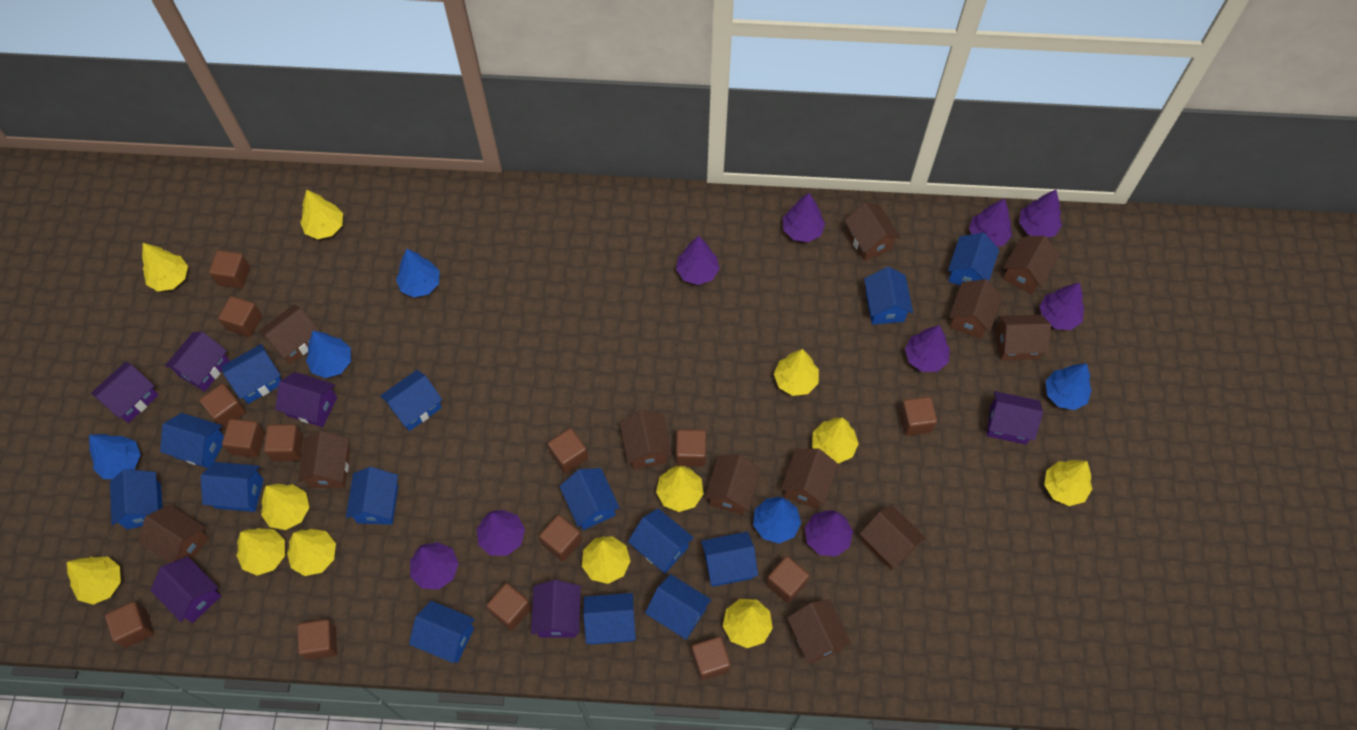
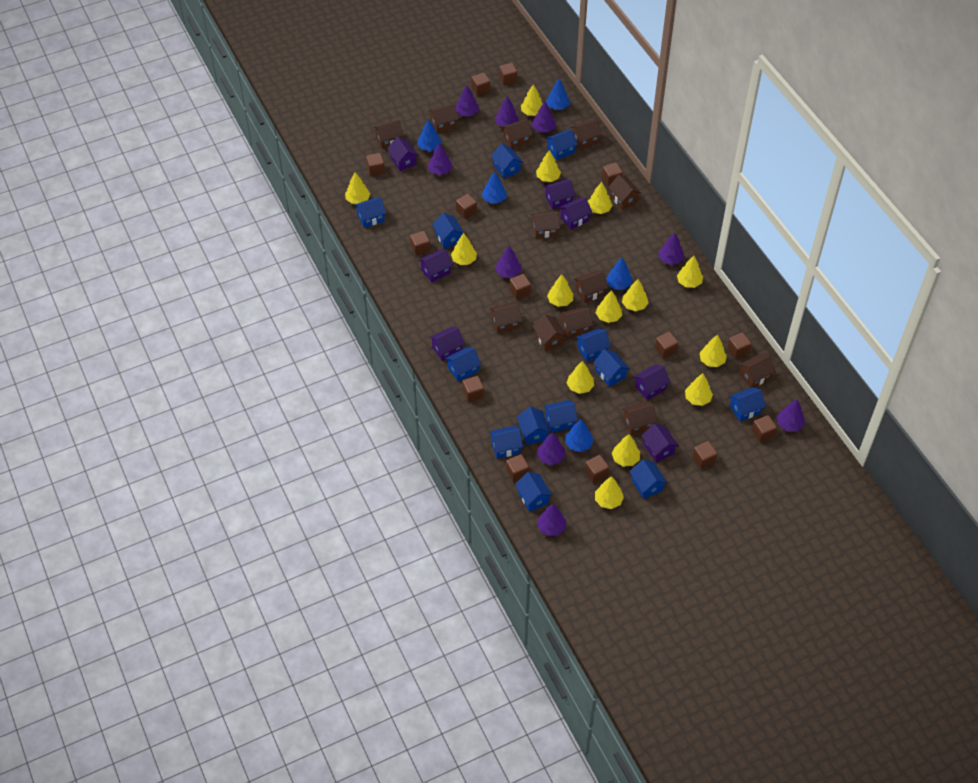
blue house: [110,469,162,529] [160,413,224,468] [201,462,264,512] [221,344,281,404] [346,467,398,525] [380,370,442,431] [409,601,475,663] [559,468,620,530] [583,593,636,644] [628,508,694,573] [645,574,711,640] [701,532,758,587] [864,267,913,325] [948,233,999,286] = 14 -> [355,197,386,228] [432,213,465,249] [445,347,481,382] [489,425,523,459] [491,144,523,178] [515,472,553,512] [517,406,550,445] [544,400,578,433] [545,129,578,160] [575,328,611,362] [593,349,630,387] [629,460,667,499] [729,387,766,422] = 13
purple house: [91,362,159,423] [150,556,221,623] [165,332,230,391] [275,372,337,427] [531,580,581,638] [987,391,1043,445] = 6 -> [387,137,419,171] [418,249,453,282] [429,327,465,361] [543,179,575,209] [558,197,592,230] [633,365,670,400] [642,423,679,462] = 7
yellow tree: [67,556,121,605] [142,243,188,291] [236,528,285,576] [261,484,309,530] [287,529,336,576] [300,190,343,239] [582,536,630,584] [656,466,704,512] [723,599,773,648] [774,349,819,396] [812,418,859,464] [1044,460,1092,506] = 12 -> [345,172,370,204] [451,233,477,265] [521,84,543,116] [536,150,561,182] [547,275,573,307] [567,361,594,394] [588,182,613,214] [595,476,624,509] [596,290,622,323] [612,434,640,467] [622,279,649,311] [677,256,703,288] [685,373,713,406] [699,335,727,367] = 14

